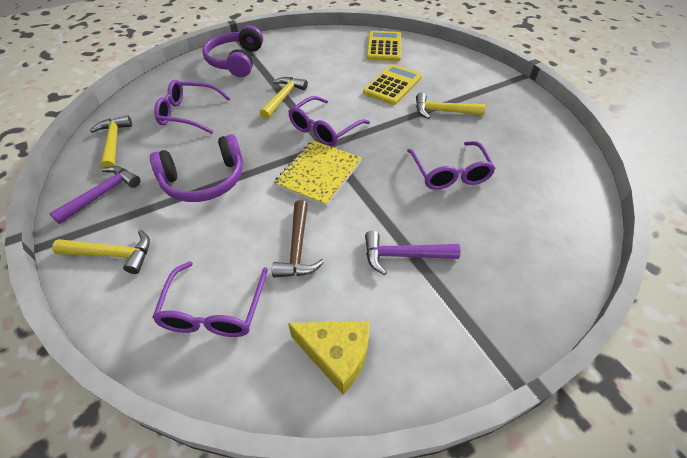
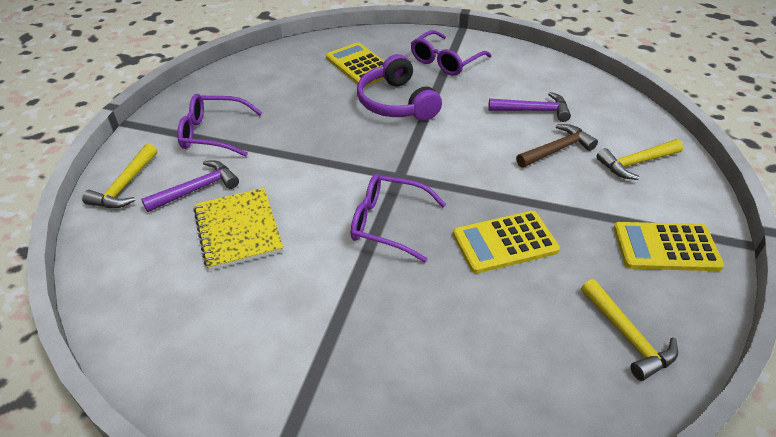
purple glasses: [152,261,268,337] [154,79,231,134] [288,96,370,146] [407,141,496,190] = 4 -> [177,94,262,157] [351,174,446,263] [411,30,491,76] = 3
purple headphones: [150,134,243,202] [202,25,263,77] = 2 -> [357,54,442,121] = 1
yellow calculator: [363,64,422,105] [366,31,401,61] = 2 -> [326,42,385,86] [453,211,560,274] [613,222,724,271] = 3
yellow cheese: [288,321,370,395] = 1 -> none = 0
yellow hammer: [52,230,150,274] [90,115,132,168] [260,77,308,119] [416,93,486,119] = 4 -> [82,144,157,208] [581,279,678,381] [596,139,683,180] = 3

